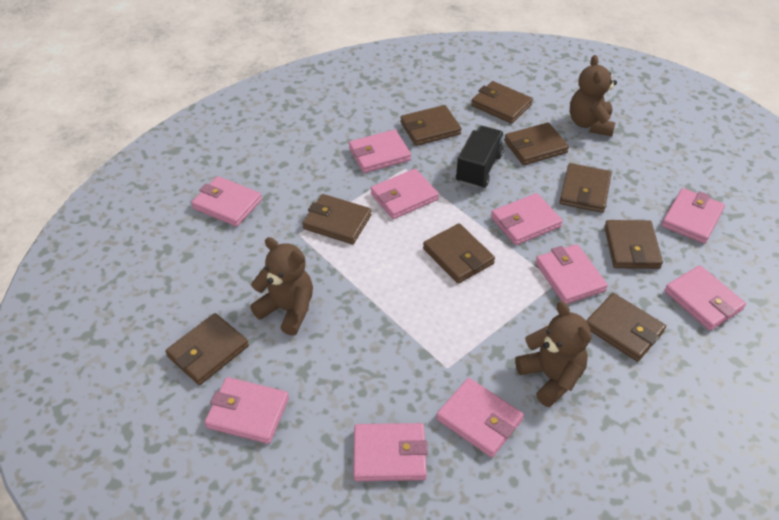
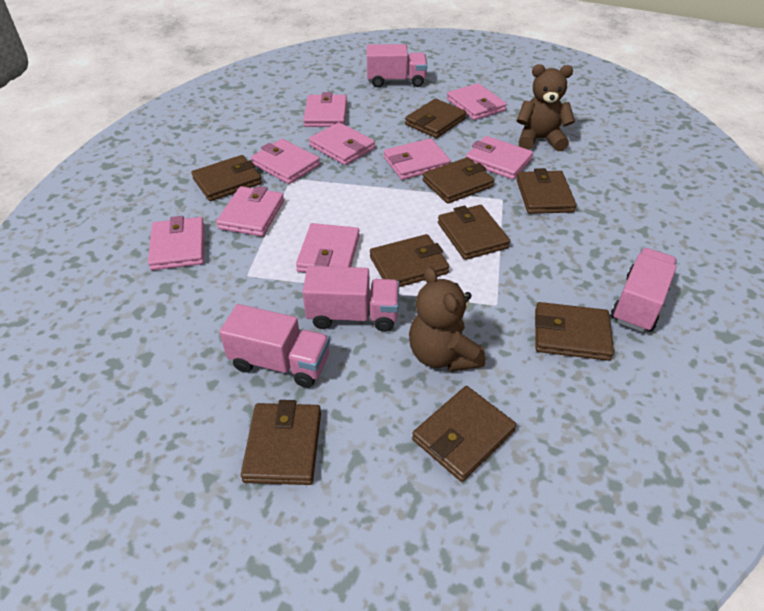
black truck: [456,126,504,188] = 1 -> none = 0
brown teddy bear: [250,237,313,336] [515,301,592,407] [570,55,617,136] = 3 -> [409,266,485,372] [517,64,575,151] = 2
pink truck: none = 0 -> [219,304,330,388] [302,266,399,332] [367,44,427,87] [611,248,677,332] = 4
pink wallet: [191,176,262,227] [205,377,289,444] [349,129,411,173] [353,423,428,481] [370,169,439,219] [436,378,524,457] [491,193,563,245] [536,244,608,304] [662,188,725,244] [664,265,746,331] = 10 -> [148,216,205,270] [216,186,284,236] [251,139,320,184] [296,223,360,273] [303,92,347,127] [309,122,375,165] [384,138,451,180] [447,83,506,120] [466,136,533,180] = 9

